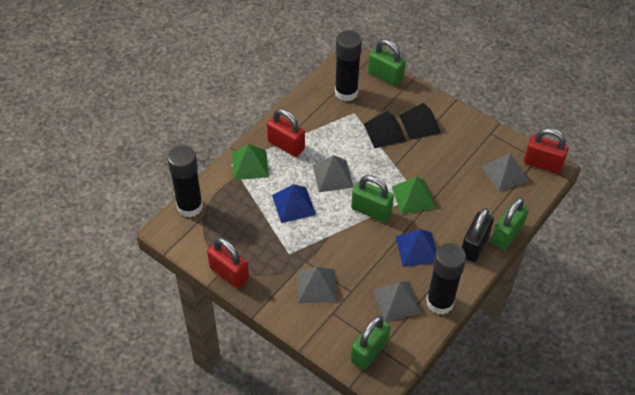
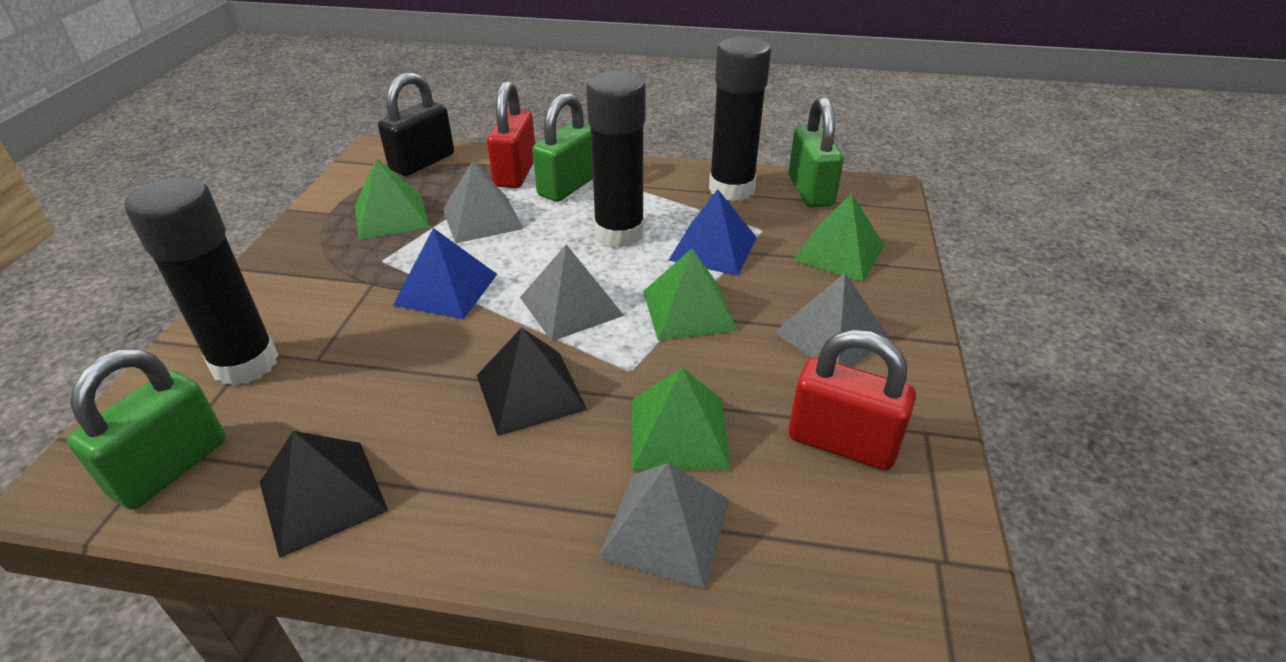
green padlock: [350,316,391,370] [351,175,394,222] [368,39,406,86] [491,198,529,250] = 4 -> [67,348,226,510] [532,93,593,202] [789,97,844,208] = 3
green pyramid: [232,144,269,180] [392,177,436,214] = 2 -> [355,159,429,240] [632,368,731,471] [643,248,738,341] [793,193,885,282] = 4
red padlock: [207,237,249,288] [267,109,305,157] [524,128,569,173] = 3 -> [487,81,535,188] [789,330,916,470] = 2

